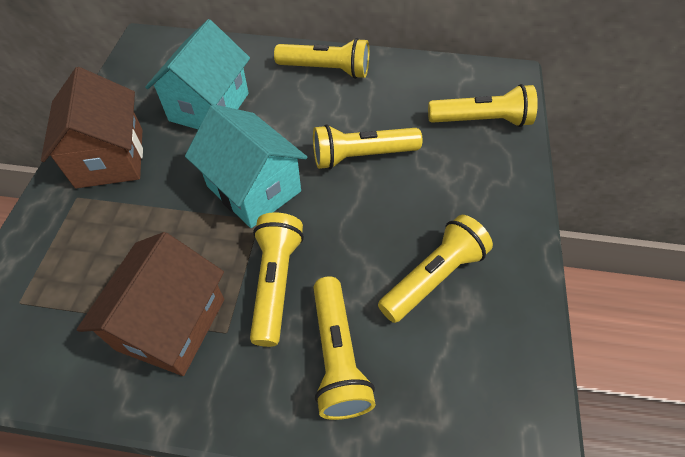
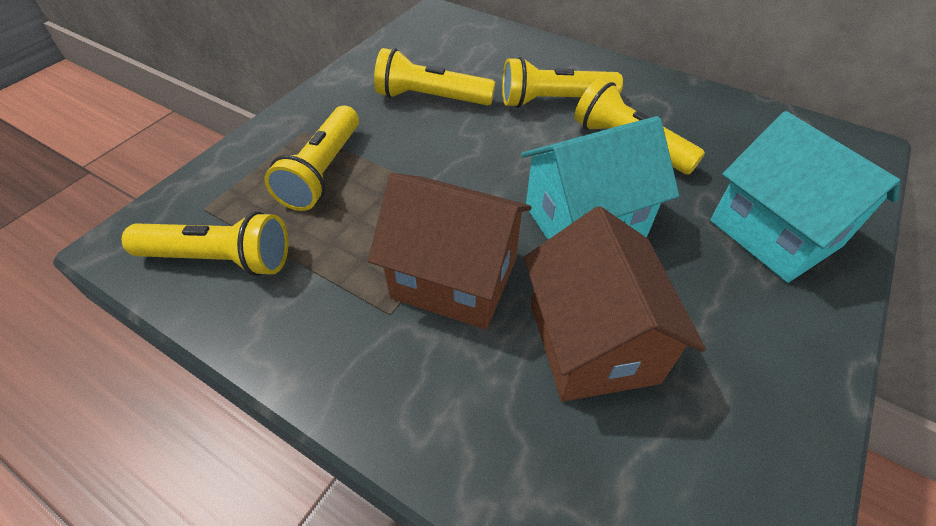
yellow flashlight: [250,212,304,347] [274,38,369,79] [313,124,423,169] [313,276,376,420] [378,215,493,323] [428,84,538,127] = 6 -> [122,211,288,276] [264,106,359,211] [374,48,495,106] [502,57,623,108] [574,78,705,175] = 5

